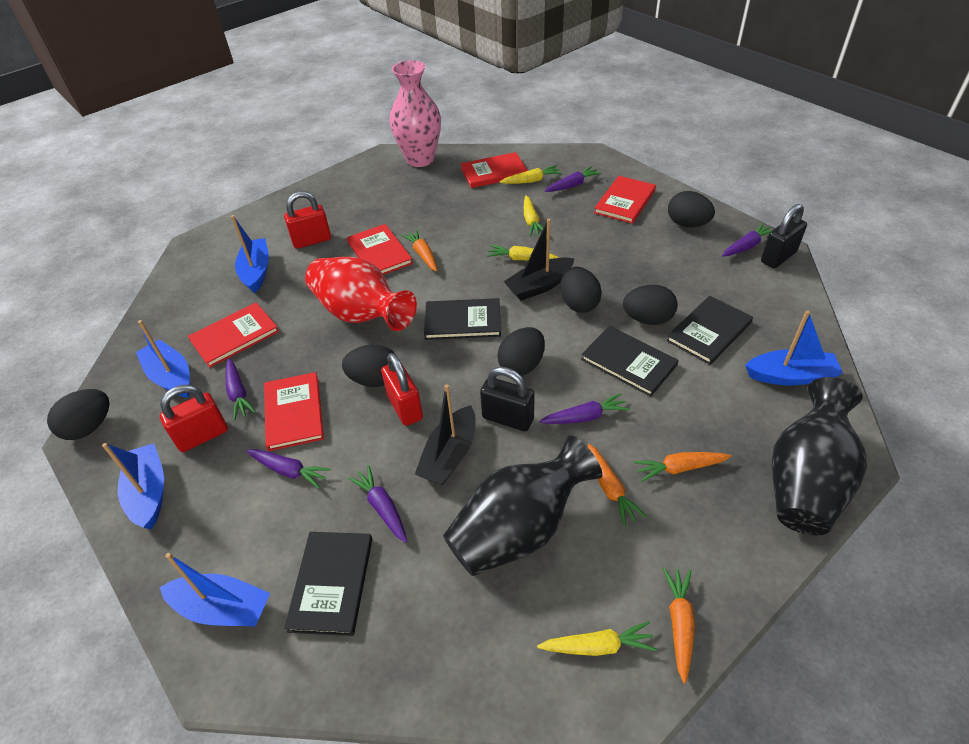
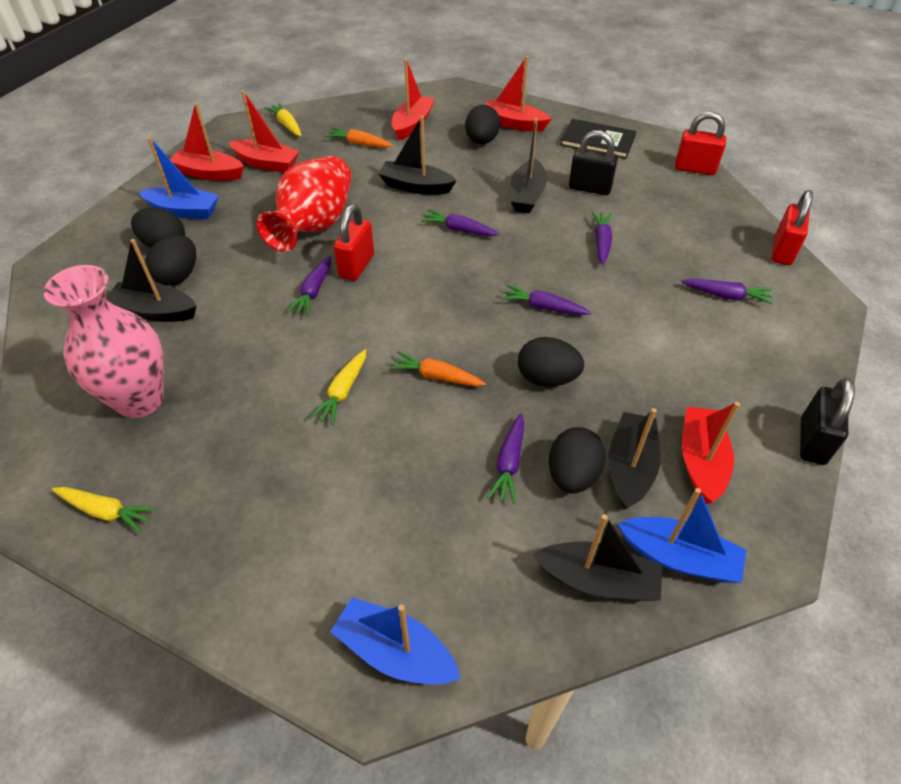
black boat: [415,384,475,485] [504,219,574,301] = 2 -> [106,239,197,322] [378,116,457,195] [510,118,547,213] [533,514,662,601] [609,408,660,510] = 5
black book: [284,532,372,636] [424,298,501,340] [581,326,679,397] [666,296,753,365] = 4 -> [560,119,636,159] = 1
black egg: [47,389,109,440] [342,344,395,387] [497,327,545,376] [561,267,602,313] [623,285,678,325] [668,191,715,227] = 6 -> [131,208,185,248] [145,235,196,286] [465,105,500,144] [518,337,584,387] [549,427,606,494] = 5
black vase: [443,435,602,576] [772,377,867,535] = 2 -> none = 0
blue boat: [102,443,164,529] [136,320,190,398] [159,553,270,626] [231,215,269,293] [745,310,843,386] = 5 -> [139,137,219,219] [330,597,461,684] [618,488,746,583] = 3
orange carrot: [401,229,437,272] [587,443,647,526] [634,452,731,482] [663,567,695,683] = 4 -> [325,127,393,148] [389,351,486,386] = 2
red boat: none = 0 -> [170,103,244,181] [229,90,300,172] [392,59,435,140] [485,56,551,131] [682,402,740,504] = 5
red book: [188,302,279,368] [264,372,324,451] [347,224,413,275] [461,152,528,188] [594,176,656,224] = 5 -> none = 0
yellow carrot: [487,245,559,261] [500,165,562,184] [524,196,543,237] [537,621,657,656] = 4 -> [52,487,157,533] [265,103,302,136] [310,349,366,425] = 3

